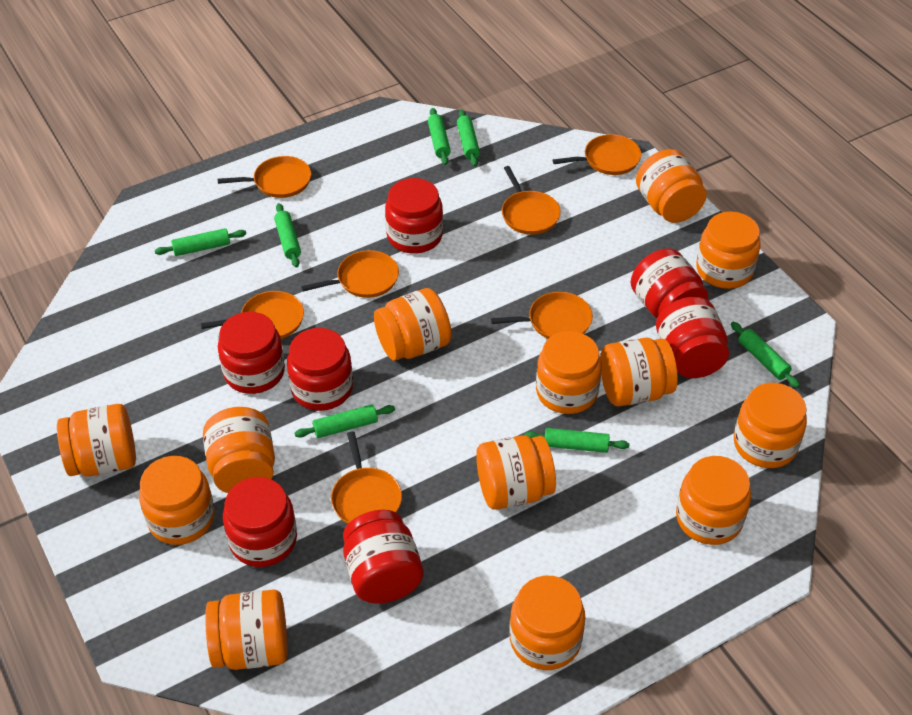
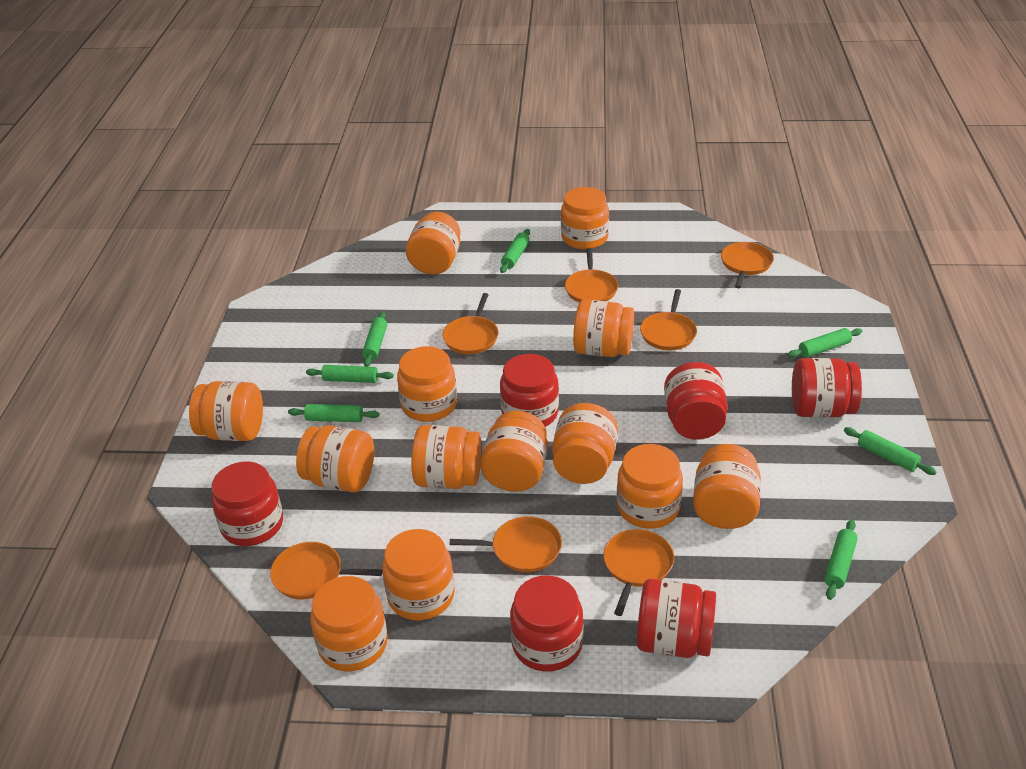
red jar: [218,312,285,394] [223,477,297,567] [287,328,353,411] [343,510,424,604] [385,178,443,253] [630,248,708,318] [656,297,729,378] = 7 -> [211,461,283,546] [500,354,559,427] [510,575,583,672] [637,579,716,658] [664,362,728,440] [792,358,862,418] = 6

